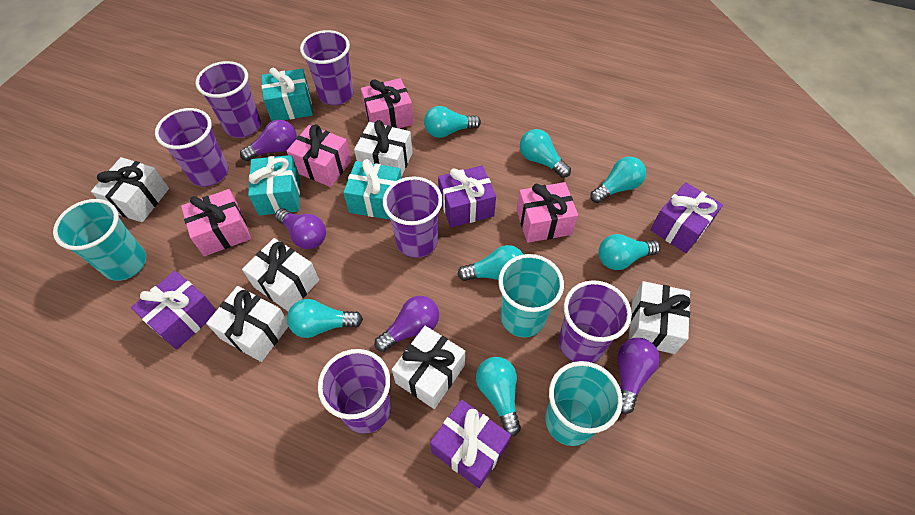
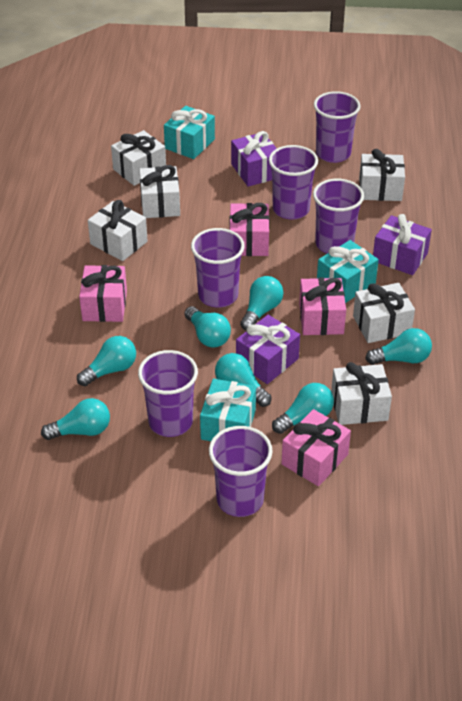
purple gift: [131,271,216,350] [430,400,511,488] [438,165,496,227] [650,182,723,253] = 4 -> [231,131,277,187] [236,315,300,384] [373,214,432,275] = 3
purple light bulb: [240,120,297,161] [275,209,326,249] [374,296,439,352] [618,338,660,414] = 4 -> none = 0
turquoise cup: [53,199,146,281] [498,254,564,337] [545,361,623,446] = 3 -> none = 0

